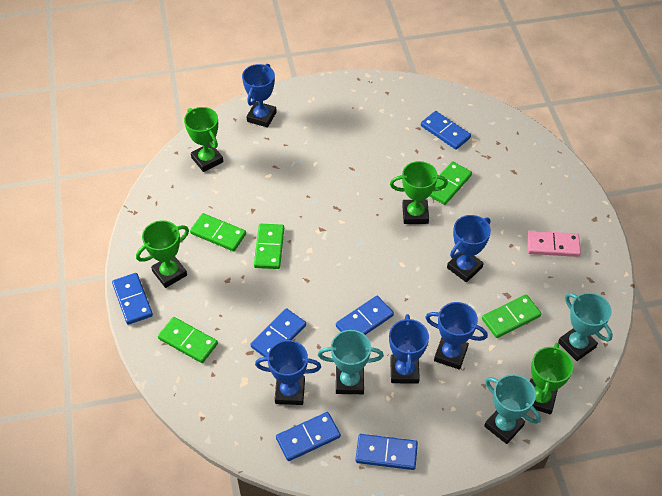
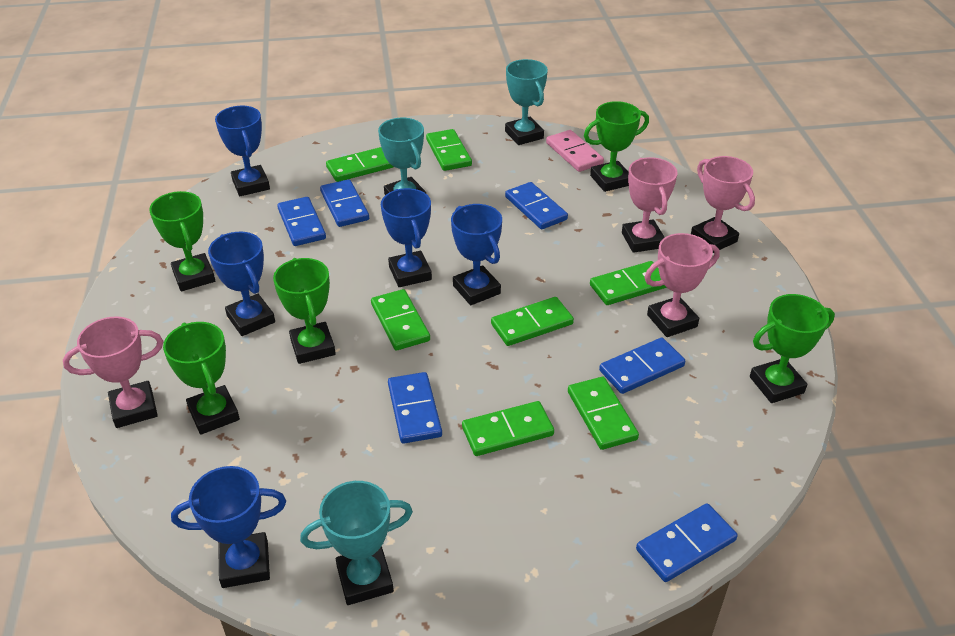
green domino: [158,317,218,363] [190,213,246,251] [254,224,284,269] [429,161,472,205] [482,294,542,338] = 5 -> [326,147,394,182] [371,289,430,350] [426,129,472,171] [462,401,554,456] [491,297,574,346] [568,377,639,450] [590,261,667,305] = 7
green trophy: [136,220,189,288] [184,107,223,172] [390,161,448,224] [530,343,574,414] = 4 -> [149,191,215,291] [163,322,240,435] [273,258,336,364] [584,101,649,192] [750,294,835,403] = 5
pink trophy: none = 0 -> [63,316,163,428] [622,157,678,253] [645,233,720,337] [691,156,755,253] = 4

